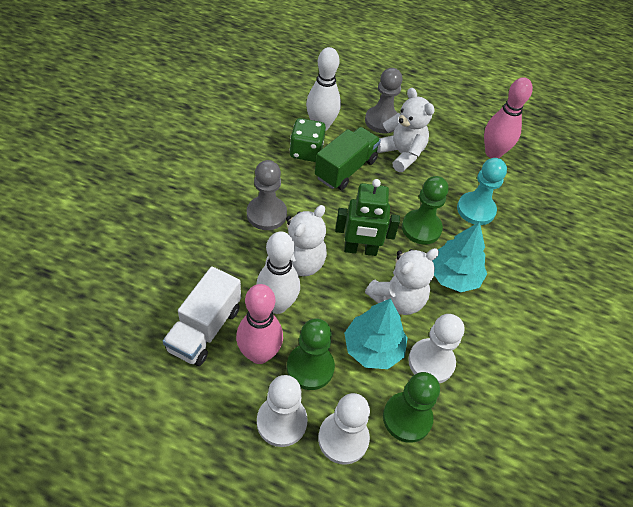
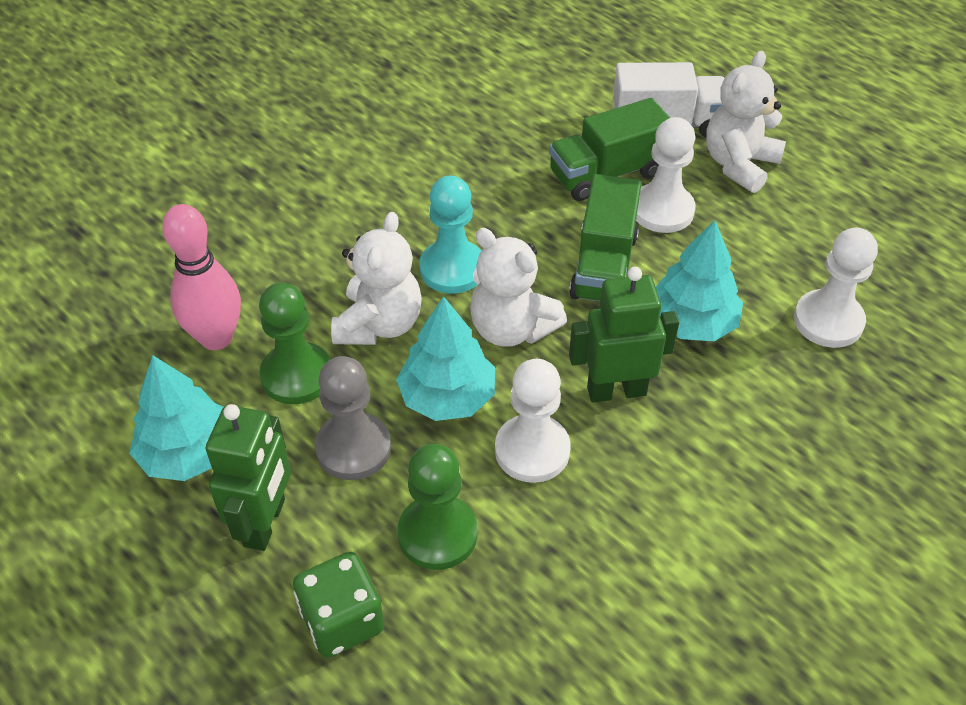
green pawn: [287,318,335,390] [383,372,440,443] [402,176,449,244] = 3 -> [259,282,330,404] [398,444,478,570] = 2
green robot: [335,179,400,256] = 1 -> [206,404,291,551] [569,267,679,402] = 2
green truck: [315,127,381,190] = 1 -> [549,98,670,201] [569,174,642,302] = 2
grey pawn: [247,160,287,230] [365,68,402,134] = 2 -> [315,356,391,480] = 1
pink bowling pin: [236,284,283,364] [484,77,533,158] = 2 -> [162,204,241,350] = 1
turquoise tree: [344,298,408,369] [432,222,487,292] = 2 -> [129,355,223,481] [396,296,495,421] [656,220,743,341] = 3
white bowling pin: [256,231,300,314] [306,47,341,131] = 2 -> none = 0

